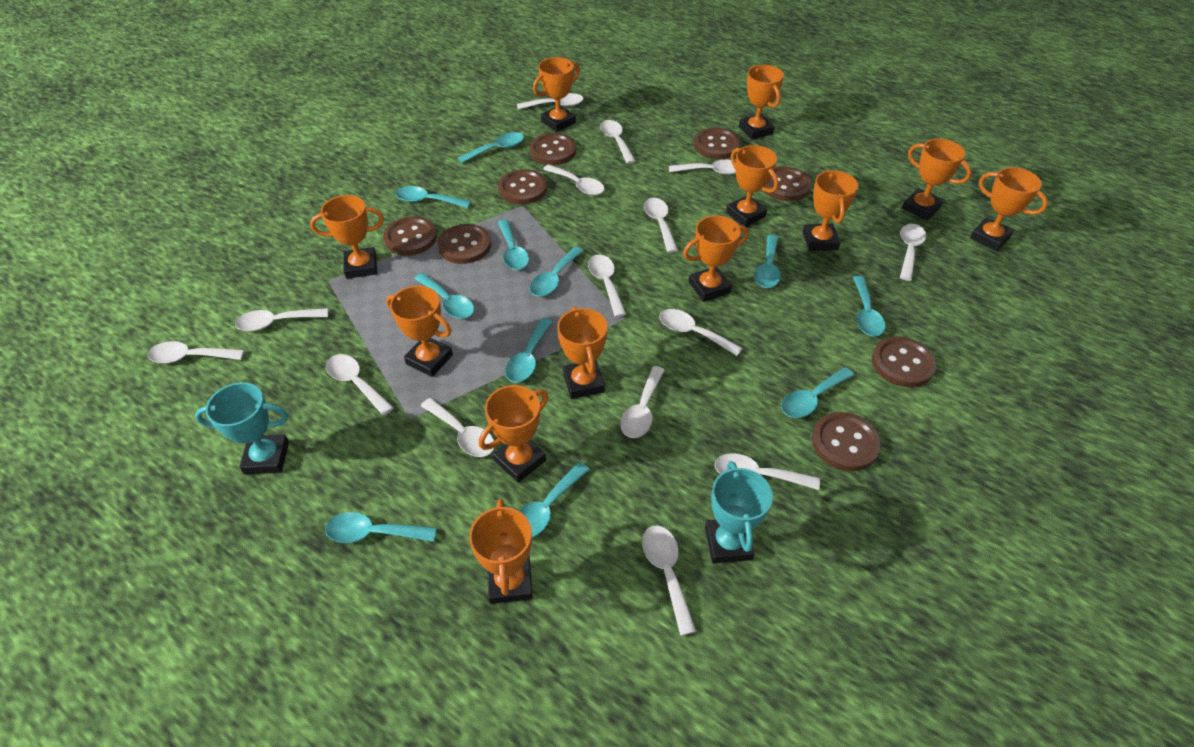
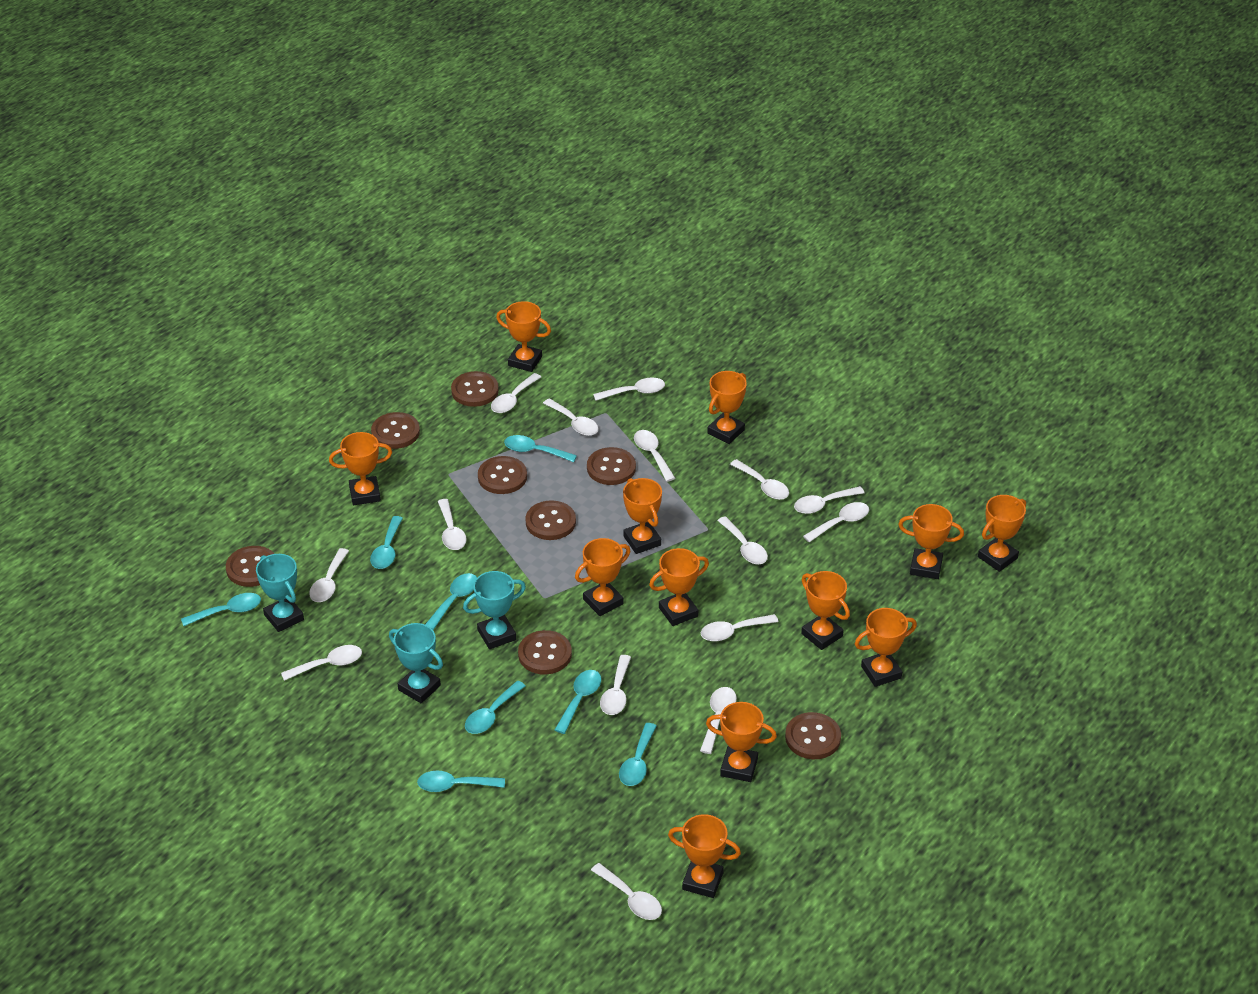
turquoise spoon: [325,512,437,543] [396,186,471,208] [414,273,474,319] [458,132,524,163] [498,220,529,270] [505,318,553,383] [519,462,590,538] [529,247,583,297] [754,235,781,288] [781,367,855,418] [853,276,885,337] = 11 -> [181,593,261,626] [370,516,403,569] [417,771,505,792] [425,573,477,630] [465,681,526,734] [504,435,577,462] [555,670,601,734] [619,723,656,786] = 8
turquoise trophy: [195,382,289,474] [705,461,773,563] = 2 -> [256,554,304,632] [389,623,443,703] [463,571,526,649] = 3

